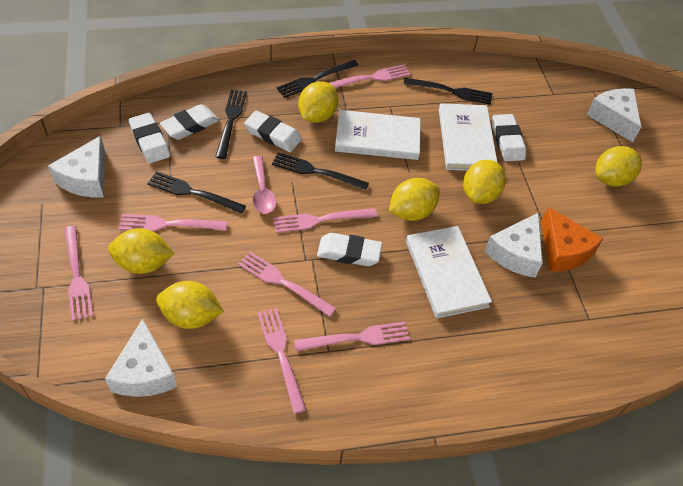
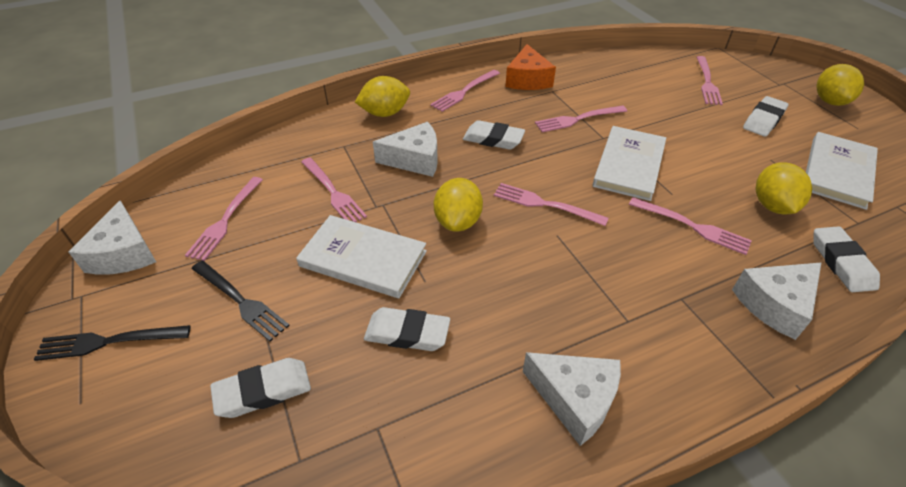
black fork: [147,171,246,214] [216,90,247,159] [272,152,369,191] [276,60,359,98] [404,78,493,105] = 5 -> [34,325,191,361] [192,261,290,342] = 2
pink spoon: [253,156,277,214] = 1 -> none = 0
yellow lemon: [108,228,174,274] [156,281,224,329] [298,81,338,123] [389,178,440,221] [463,160,506,204] [595,146,642,187] = 6 -> [355,76,410,117] [434,178,483,232] [756,162,812,214] [816,64,864,106] = 4

